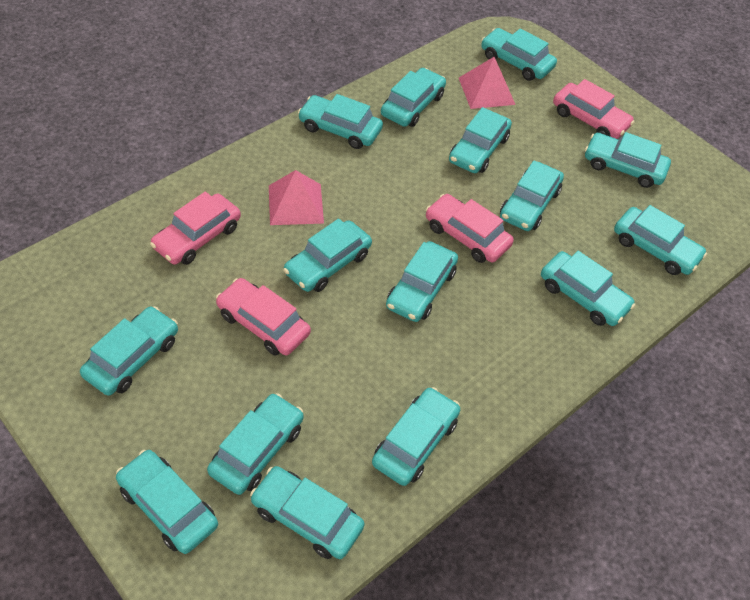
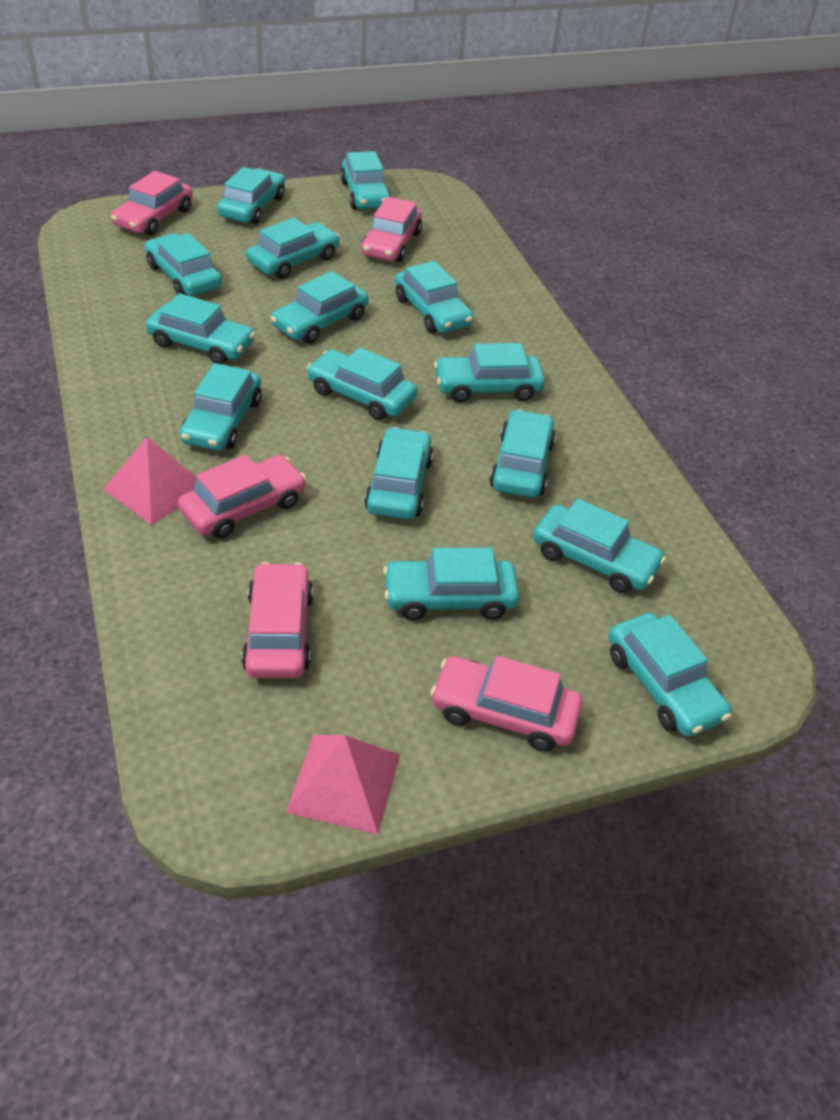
pink car: [150,192,241,265] [216,278,311,356] [426,194,514,263] [553,79,634,139] = 4 -> [111,171,193,235] [178,455,306,539] [241,562,313,678] [361,197,422,262] [430,656,583,751] = 5

